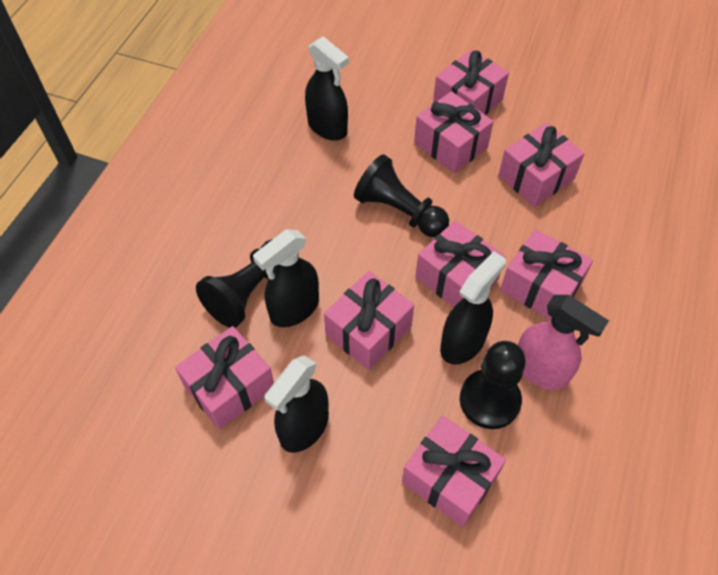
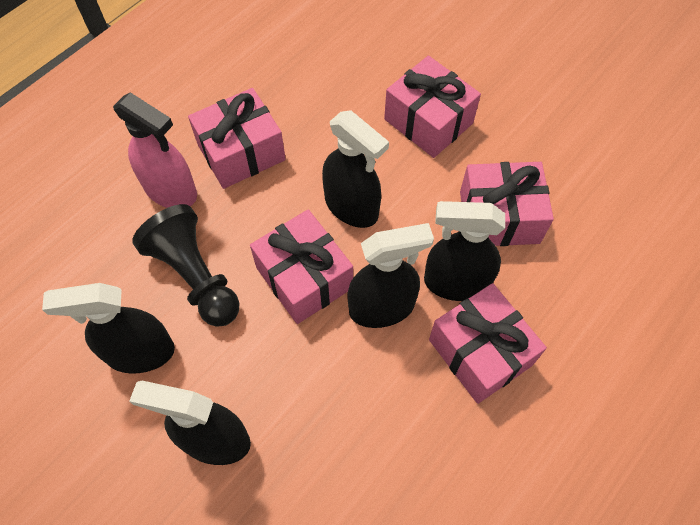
black pawn: [196,239,277,328] [354,154,449,237] [460,341,526,429] = 3 -> [132,204,240,327] = 1
black spray bottle: [253,229,319,327] [264,355,329,453] [305,36,349,141] [440,251,506,364] = 4 -> [42,283,175,374] [129,381,251,465] [322,110,389,228] [347,223,434,328] [424,201,505,301] = 5
pink gift: [175,326,274,430] [324,271,414,370] [402,416,506,527] [414,91,494,173] [415,220,505,307] [433,49,509,115] [498,123,585,207] [500,229,593,320] = 8 -> [188,88,286,189] [250,209,353,324] [384,56,481,158] [429,283,547,404] [460,162,554,246] = 5

